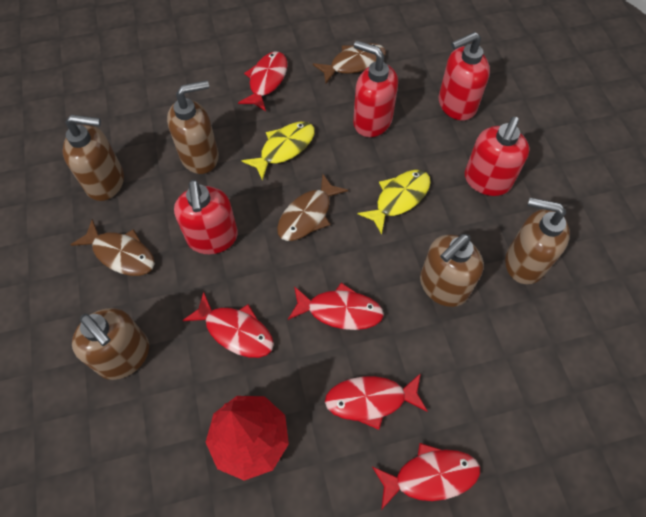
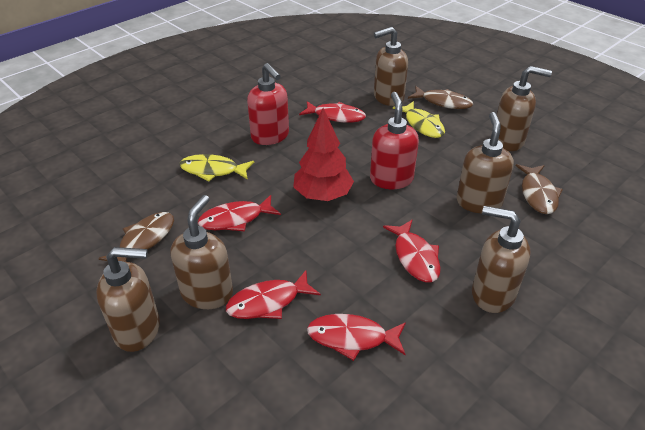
brown soap dispenser: [63,115,124,201] [72,308,149,380] [167,80,219,174] [420,234,484,307] [505,198,570,284] = 5 -> [96,247,160,352] [170,195,233,309] [374,27,408,106] [457,112,514,214] [472,206,531,313] [497,66,552,151] = 6
red soap dispenser: [174,180,238,254] [353,41,398,137] [439,32,490,120] [465,117,530,196] = 4 -> [247,63,289,145] [370,92,419,189] = 2

